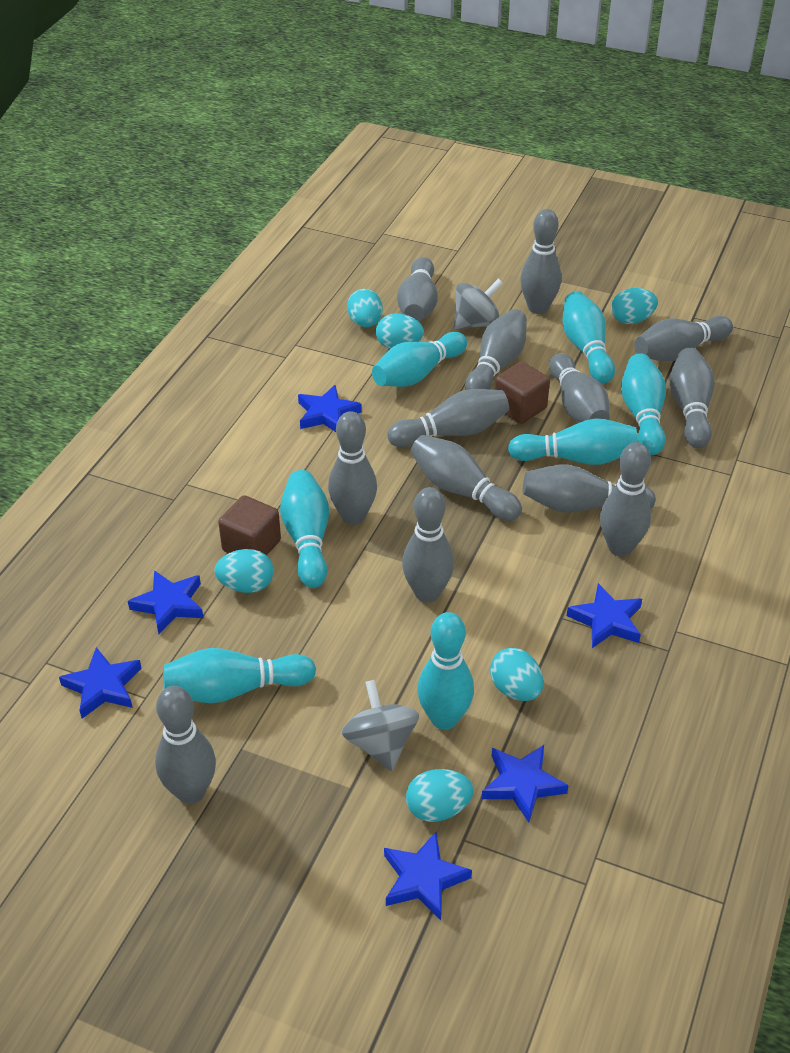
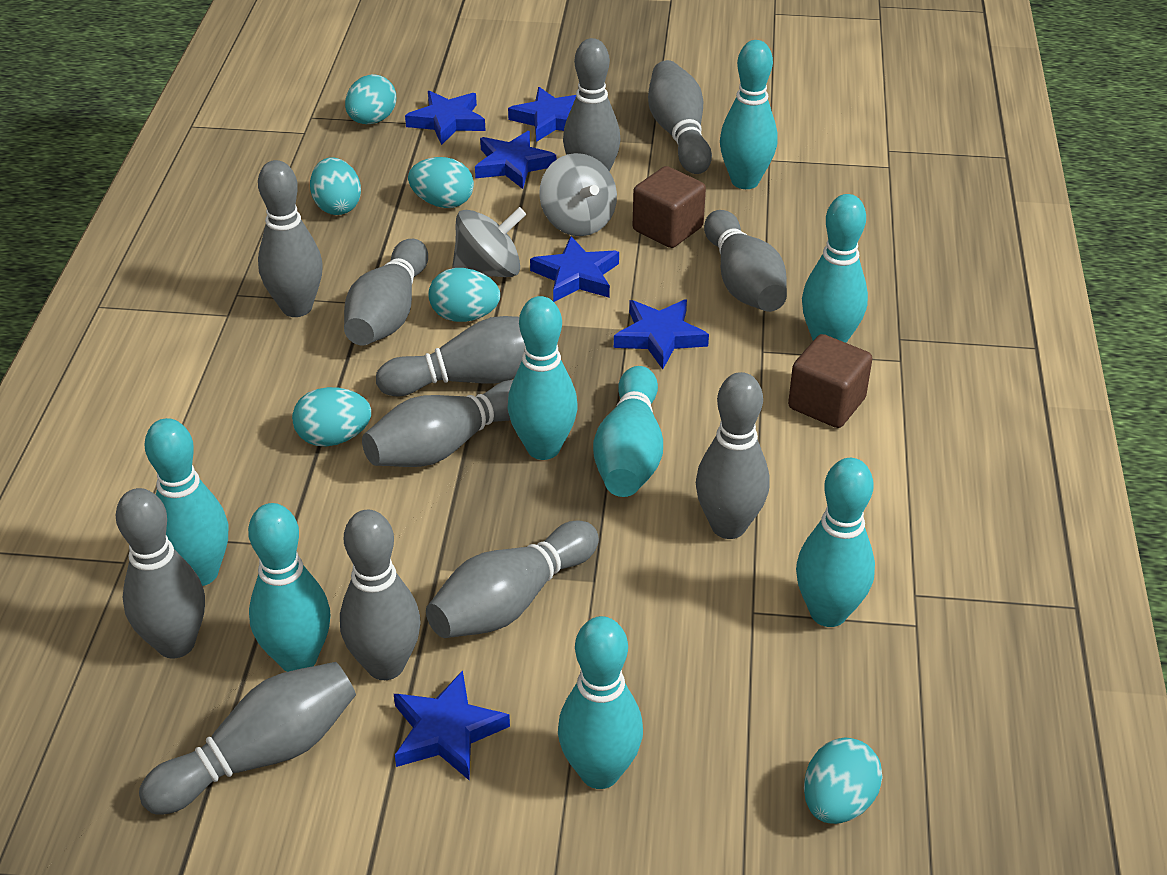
grey bowling pin: [155,686,216,804] [328,411,377,525] [387,389,509,447] [397,257,438,322] [402,487,454,603] [411,435,522,521] [465,309,527,390] [520,209,561,314] [523,464,656,513] [549,353,610,423] [600,442,651,557] [634,316,733,362] [669,348,715,448] = 13 -> [115,488,205,659] [139,662,356,815] [258,160,323,317] [340,510,421,680] [344,239,428,345] [362,380,513,467] [376,316,525,396] [426,520,599,638] [563,38,620,171] [648,60,712,174] [696,372,770,539] [704,210,787,312] = 12
turquoise bowling pin: [163,648,316,703] [280,470,329,588] [372,332,467,387] [417,612,474,730] [508,418,638,465] [562,291,615,383] [621,353,666,455] = 7 -> [145,418,228,586] [248,503,330,672] [508,296,578,460] [558,616,643,789] [593,366,663,497] [720,40,777,189] [796,458,875,627] [802,194,868,343] = 8

